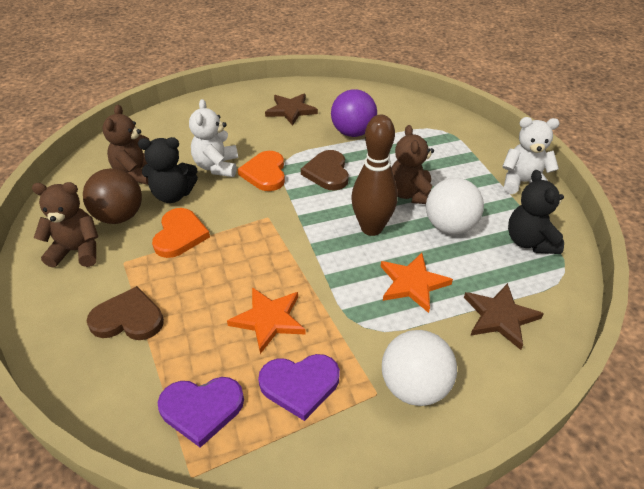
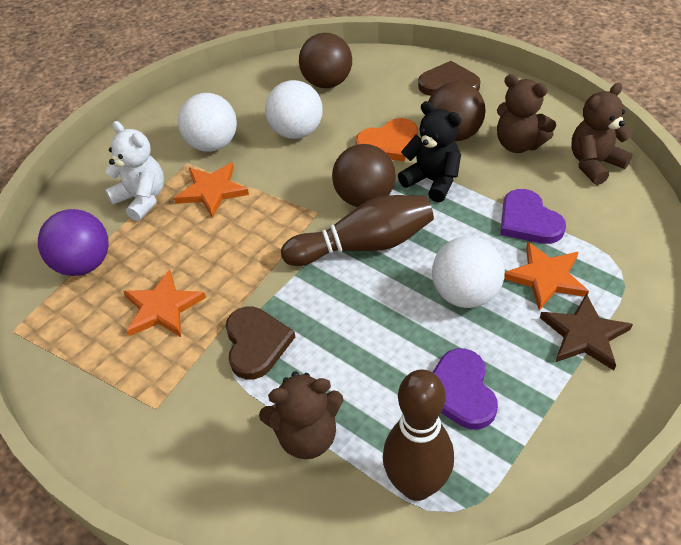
black teddy bear: [138,137,198,203] [508,170,564,254] = 2 -> [398,101,461,202] = 1
brown ball: [83,168,142,224] = 1 -> [299,33,352,88] [332,144,396,207] [428,81,486,141] = 3
brown bowling pin: [351,115,398,236] = 1 -> [281,195,434,266] [383,369,454,501] = 2
brown star: [265,94,318,126] [464,283,544,350] = 2 -> [540,294,633,370] = 1
orange heart: [152,208,210,258] [237,151,285,191] = 2 -> [356,118,418,161] = 1
orange star: [227,287,306,354] [380,253,453,313] = 2 -> [123,269,206,337] [174,162,249,218] [504,242,589,311] = 3
white ball: [382,330,457,406] [426,178,484,234] = 2 -> [178,93,237,152] [265,80,323,139] [432,236,505,308] = 3
white teddy bear: [189,99,238,177] [502,117,560,194] = 2 -> [105,121,164,221] = 1

